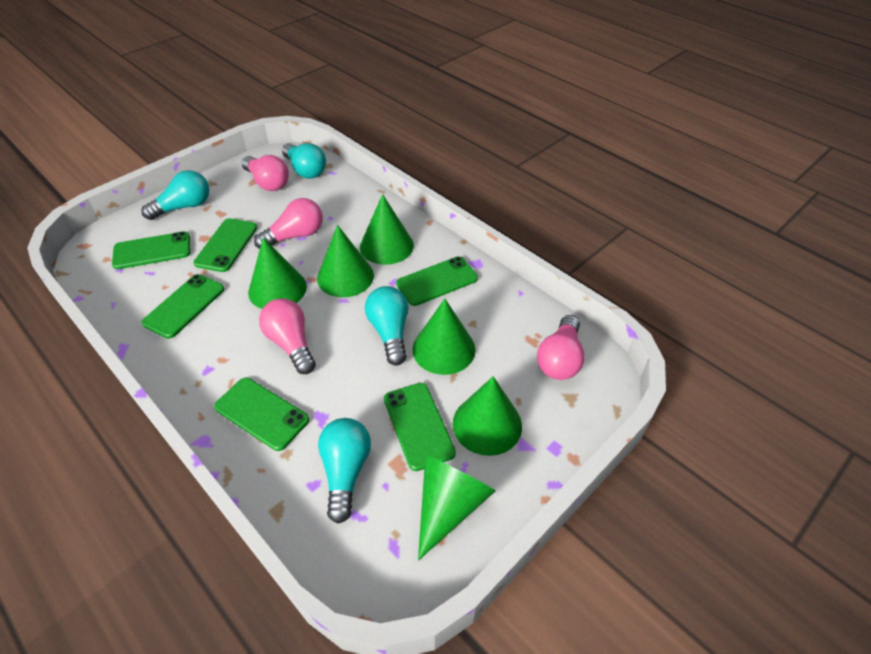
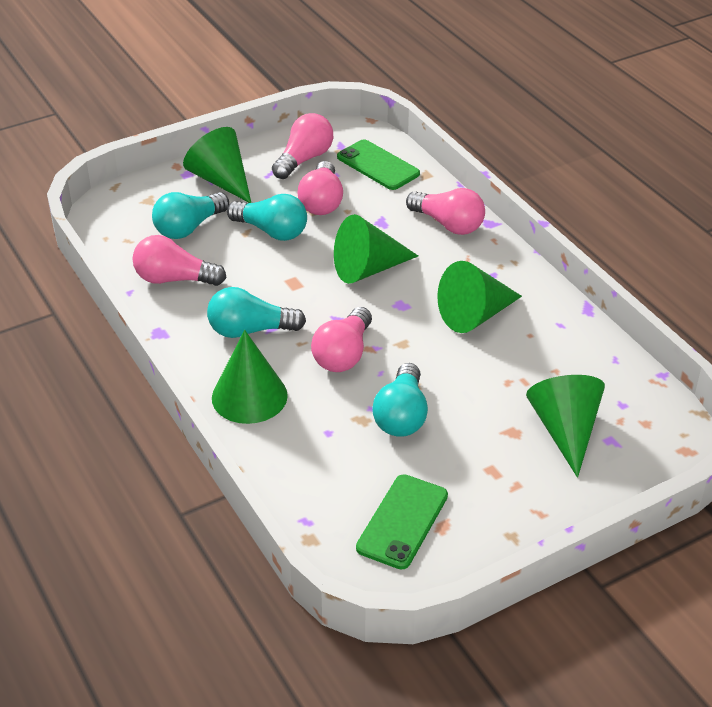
green cone: [248,237,307,309] [317,225,374,297] [360,194,414,265] [413,299,476,375] [418,455,495,560] [453,376,522,456] = 6 -> [183,127,251,203] [212,330,288,424] [334,214,418,284] [437,261,522,333] [526,375,605,478] = 5
green phone: [112,231,190,269] [142,274,224,339] [194,218,257,272] [214,378,309,451] [384,383,456,471] [396,256,478,306] = 6 -> [337,140,420,190] [356,474,448,569] = 2
pink light bulb: [242,155,289,191] [254,198,323,249] [259,299,316,374] [537,315,585,380] = 4 -> [132,235,226,286] [272,113,333,179] [298,161,343,215] [311,307,372,372] [406,188,485,235] = 5

